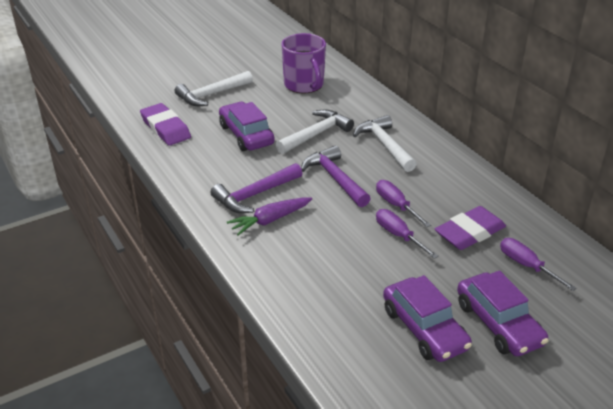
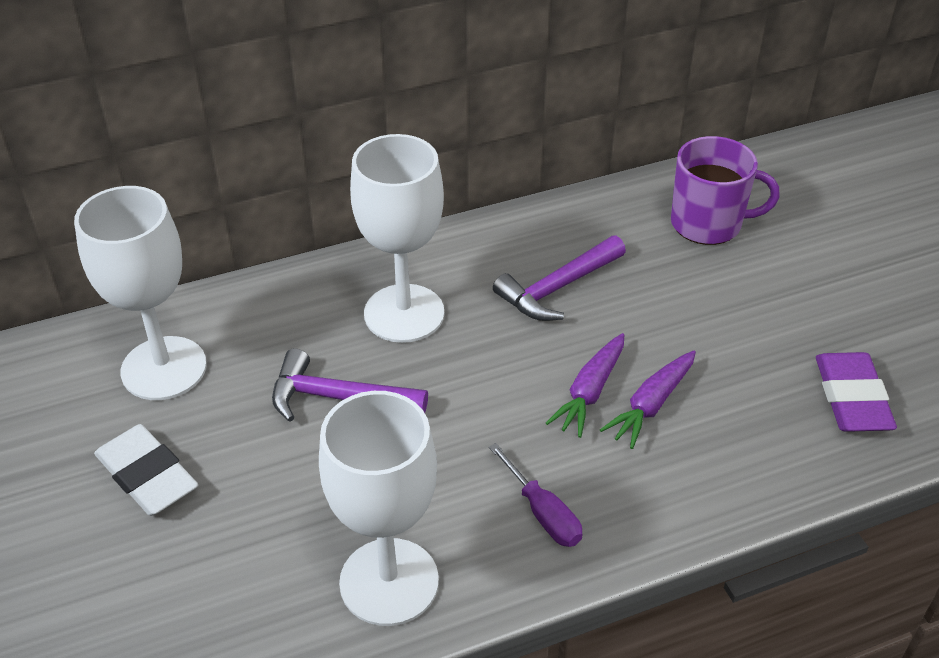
purple car: [219,102,275,151] [383,275,472,362] [457,270,549,356] = 3 -> none = 0
purple carrot: [227,197,312,235] = 1 -> [546,333,624,438] [600,351,696,449] = 2
purple eraser: [140,103,191,146] [435,206,506,250] = 2 -> [816,352,897,432] = 1
purple screwdriver: [376,180,431,227] [376,209,439,259] [500,238,577,291] = 3 -> [489,443,582,547] = 1
white eraser: none = 0 -> [94,424,198,516] = 1
white goblet: none = 0 -> [74,186,207,400] [319,391,439,626] [350,134,444,343] = 3
white hammer: [175,71,253,106] [276,109,354,154] [353,115,417,172] = 3 -> none = 0

